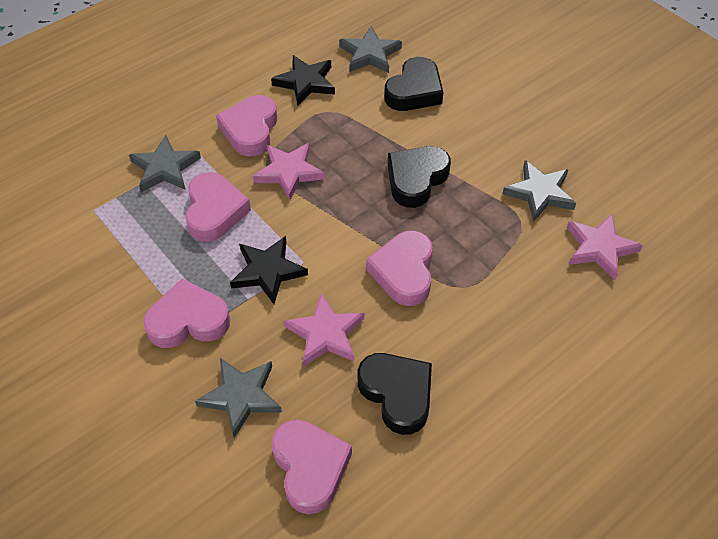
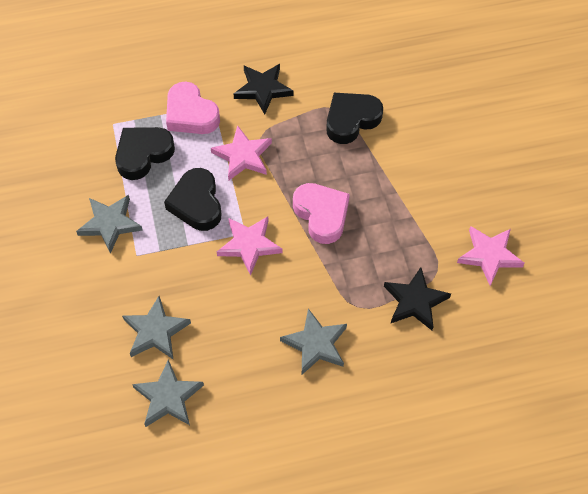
pink heart: [143,278,230,348] [185,172,251,242] [216,95,277,156] [272,420,352,514] [366,230,433,306] = 5 -> [166,81,220,134] [293,183,350,244] = 2

